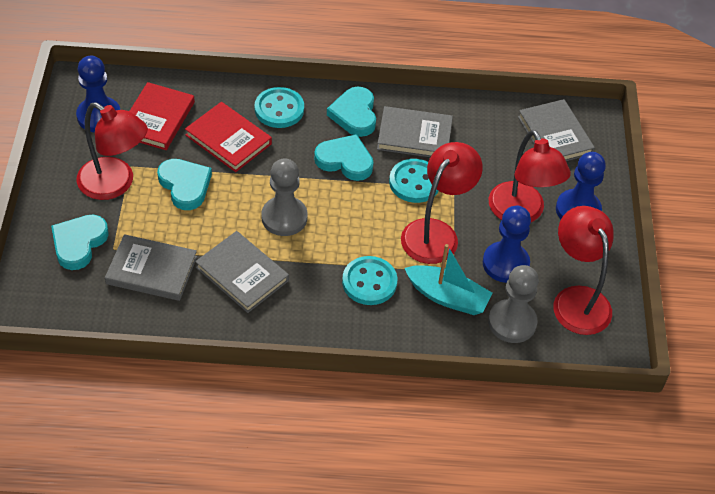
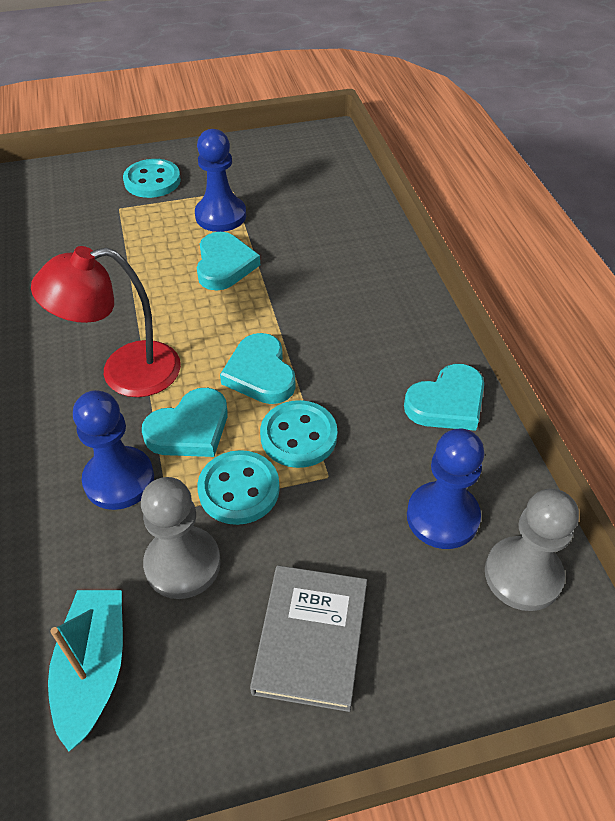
grey book: [105,234,197,301] [195,231,289,313] [377,106,453,157] [518,99,595,161] = 4 -> [250,565,367,712] = 1
red book: [129,82,195,150] [185,102,272,172] = 2 -> none = 0
red lamp: [77,102,148,200] [401,142,483,264] [489,130,571,222] [553,206,614,335] = 4 -> [31,246,181,397] = 1

